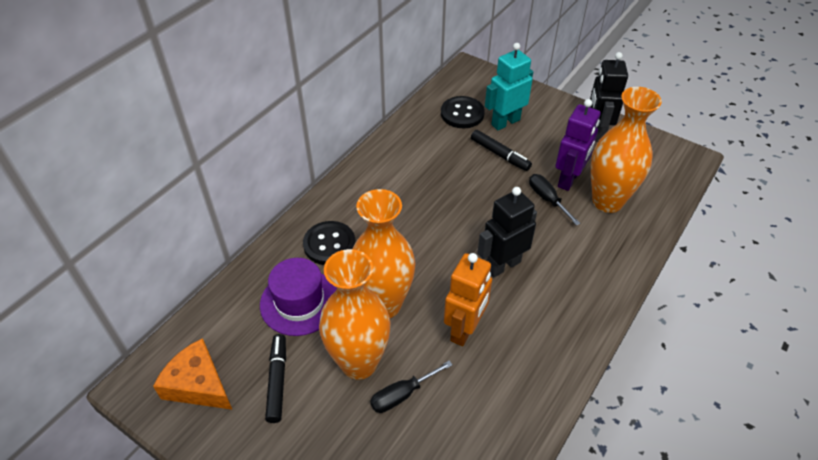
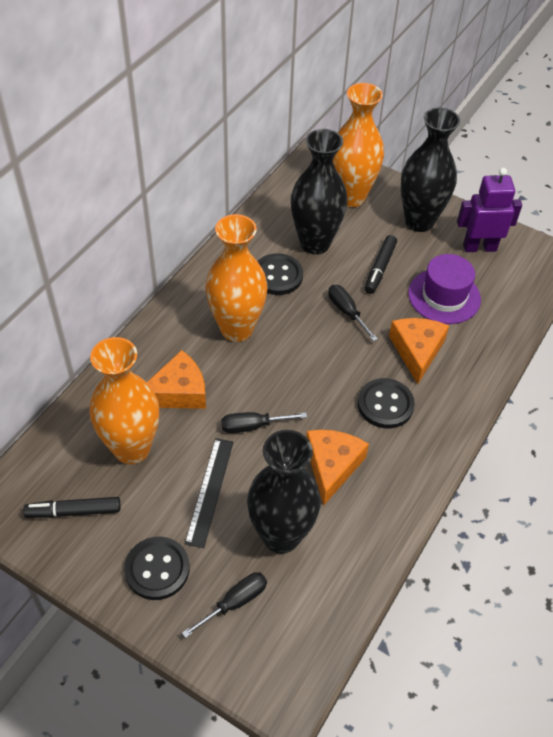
black button: [303,221,356,265] [441,96,485,128] = 2 -> [124,537,190,600] [257,253,303,295] [358,378,415,429] = 3
black robot: [477,187,537,277] [590,52,628,142] = 2 -> none = 0
black ruler: none = 0 -> [185,438,233,548] = 1
black screwdriver: [370,360,453,413] [529,174,580,225] = 2 -> [182,572,267,638] [221,412,307,433] [328,285,378,341] = 3
black vase: none = 0 -> [247,430,321,554] [291,129,347,255] [401,107,460,232] = 3
orange cheese: [153,338,232,410] = 1 -> [147,350,206,409] [306,430,369,506] [389,318,449,384] = 3
orange robot: [444,253,492,346] = 1 -> none = 0
turquoise robot: [485,43,533,130] = 1 -> none = 0

